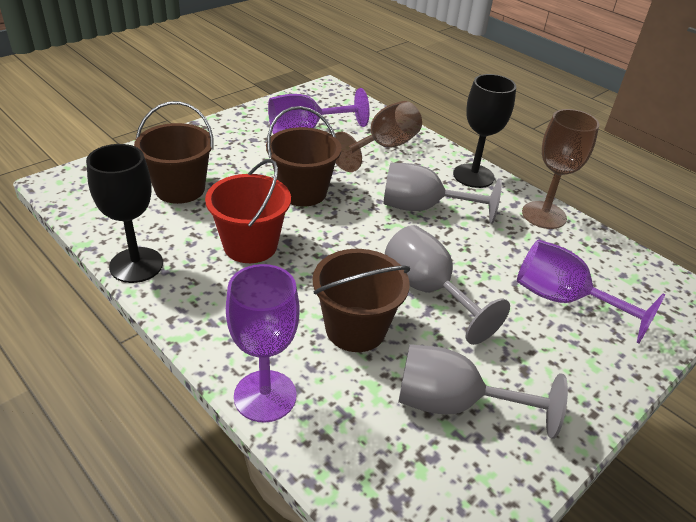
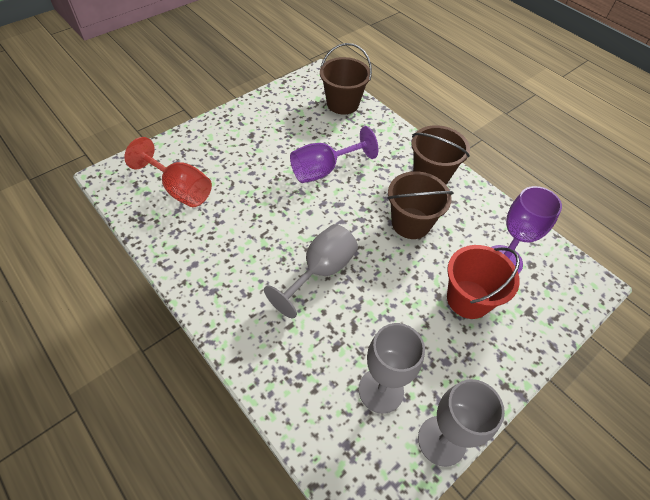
black goblet: [86,144,163,283] [453,74,516,188] = 2 -> none = 0
brown goblet: [335,101,422,172] [522,109,599,229] = 2 -> none = 0
purple goblet: [226,264,300,422] [268,88,370,134] [517,240,666,343] = 3 -> [290,126,379,183] [491,186,562,274] = 2
red goblet: none = 0 -> [124,137,212,207] = 1

